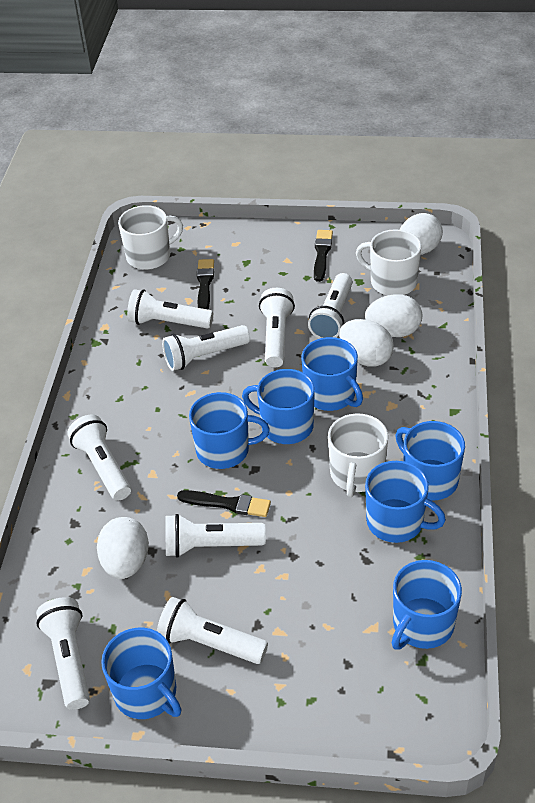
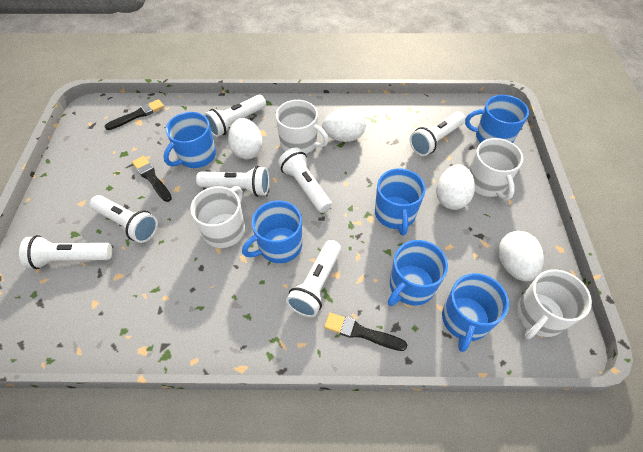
blue mug: [101,628,181,719] [189,392,270,469] [242,369,315,444] [301,337,363,411] [365,461,446,543] [392,560,462,650] [395,421,465,501] = 7 -> [163,112,216,168] [242,201,302,263] [375,168,426,235] [388,240,448,306] [442,273,509,352] [465,95,529,143] = 6
white flashlight: [36,597,90,710] [67,415,131,500] [127,289,213,329] [157,597,268,664] [162,325,250,371] [166,514,266,558] [259,288,295,368] [308,273,353,339] = 8 -> [19,235,112,269] [90,195,158,243] [196,166,269,197] [204,95,266,137] [278,148,332,213] [286,240,341,317] [410,112,465,156] = 7
white mug: [118,205,183,270] [328,413,388,497] [356,229,421,296] = 3 -> [190,186,245,248] [276,100,329,154] [469,138,523,200] [516,269,592,339] = 4

